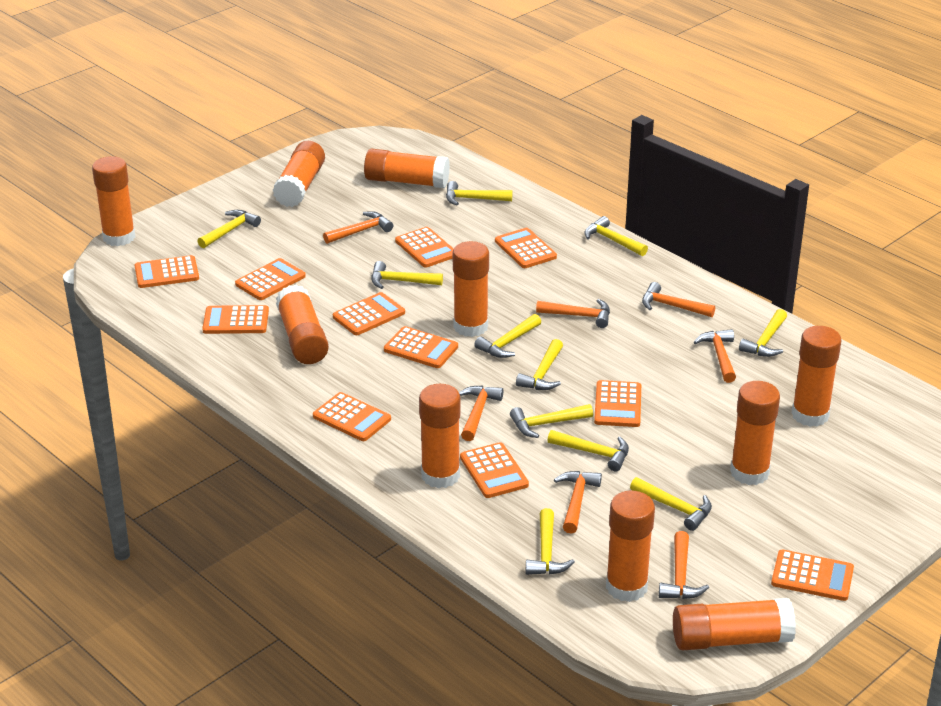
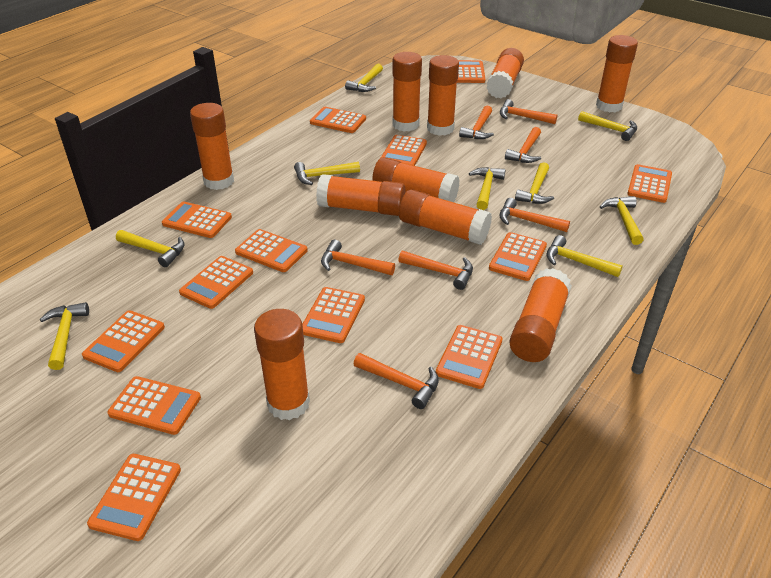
orange calculator: [135,255,199,288] [202,305,269,334] [235,258,306,300] [313,392,391,441] [333,292,405,335] [384,326,458,368] [395,227,454,267] [460,442,529,498] [495,228,557,268] [594,380,641,427] [771,549,854,601] = 11 -> [82,310,165,372] [87,454,181,541] [107,376,201,435] [162,201,232,238] [179,256,253,309] [235,229,308,272] [302,287,365,343] [310,107,366,133] [381,135,427,166] [436,325,503,389] [457,60,486,83] [489,232,547,281] [627,164,672,203] = 13
yellow hammer: [197,210,261,249] [371,261,443,289] [446,181,513,205] [474,314,541,358] [510,404,593,438] [516,339,563,390] [525,508,575,575] [547,430,629,471] [584,216,648,256] [630,477,712,531] [739,309,787,357] = 11 -> [40,302,89,370] [116,230,185,267] [294,162,360,185] [345,64,383,92] [469,167,505,210] [515,162,554,204] [547,235,623,277] [578,111,637,141] [600,196,644,245] = 9

